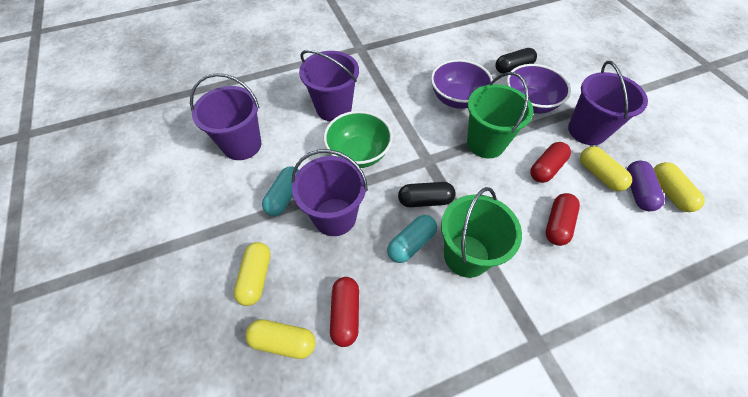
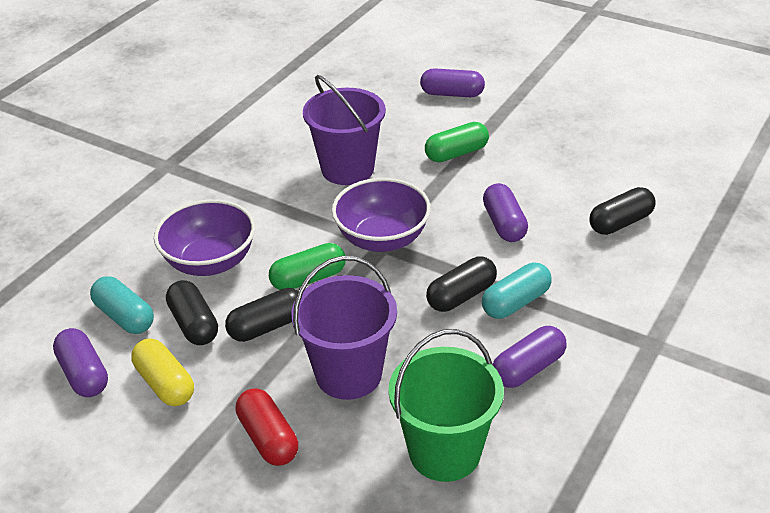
black capsule: [398,182,456,207] [495,48,537,74] = 2 -> [166,280,218,345] [225,288,298,342] [426,256,497,312] [589,187,655,235] = 4
green bowl: [324,111,393,168] = 1 -> none = 0
green bucket: [441,187,522,278] [467,72,534,158] = 2 -> [388,329,504,482] = 1
green capsule: none = 0 -> [269,243,346,290] [425,122,489,162] = 2
purple bucket: [190,73,261,160] [292,149,368,236] [299,50,359,122] [568,61,648,145] = 4 -> [291,256,397,400] [303,75,386,185] = 2
purple capsule: [627,160,665,211] = 1 -> [53,328,108,397] [420,68,485,97] [483,183,528,242] [493,326,567,388] = 4
red capsule: [330,277,359,347] [530,142,571,183] [546,193,580,246] = 3 -> [236,388,298,466] = 1
yellow capsule: [234,242,271,306] [245,319,316,359] [580,146,632,191] [653,162,705,212] = 4 -> [131,338,194,406] = 1

